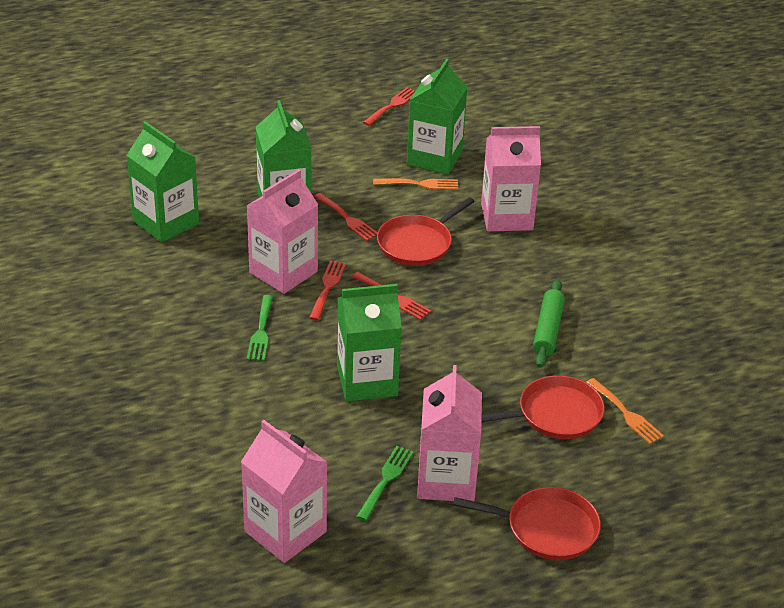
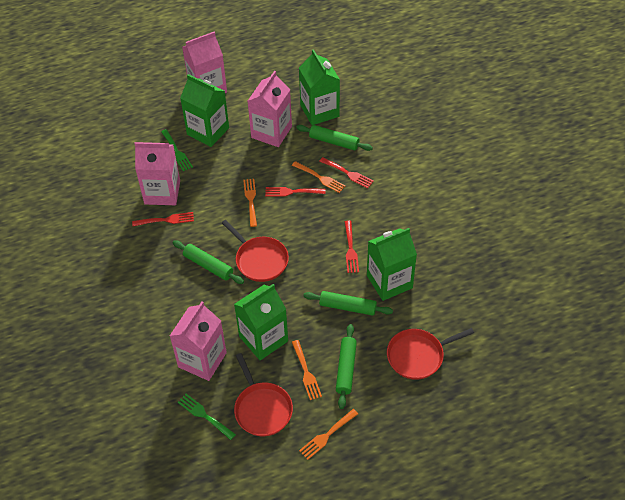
green rolling pin: [533,279,565,368] = 1 -> [173,240,244,284] [296,125,373,151] [303,291,393,316] [336,324,357,409] = 4
orange fork: [373,178,458,190] [586,378,664,444] = 2 -> [243,179,257,227] [292,161,346,193] [292,340,322,400] [299,409,358,460] = 4

